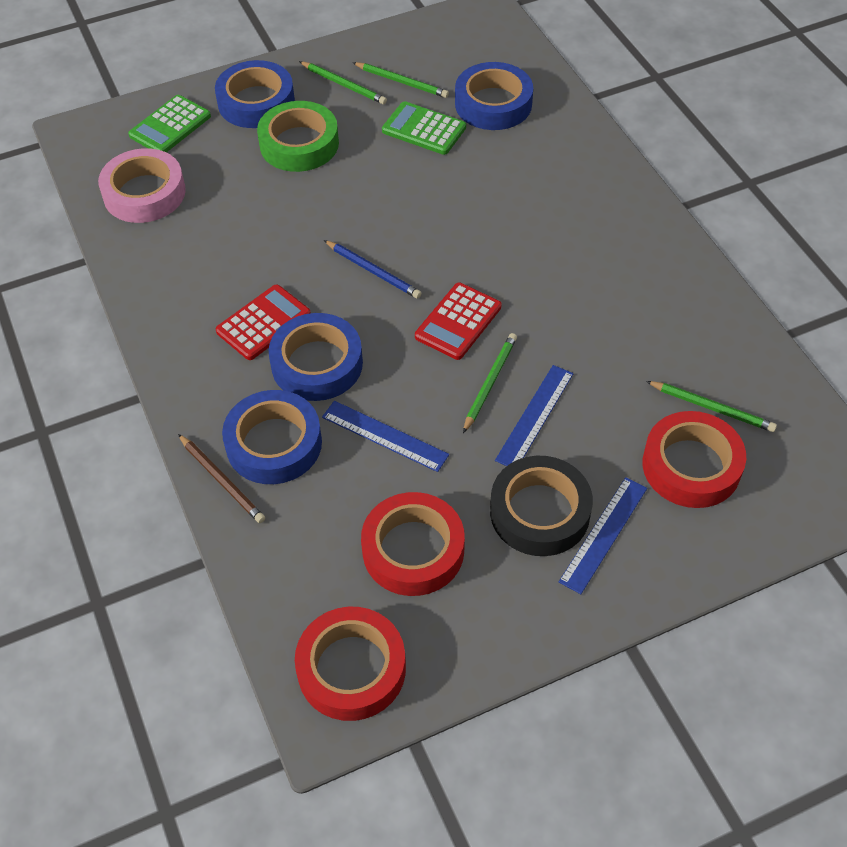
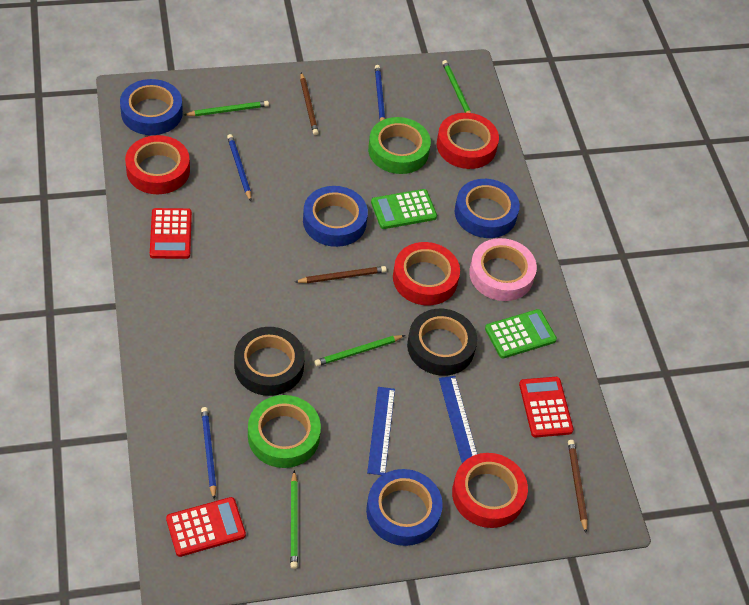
black tape: [490,456,593,556] = 1 -> [234,327,305,396] [407,309,477,376] = 2
blue pencil: [324,240,421,299] = 1 -> [201,407,216,500] [227,134,251,201] [375,65,385,121] = 3
blue ruler: [322,401,449,472] [495,365,574,466] [559,477,647,594] = 3 -> [367,387,395,475] [439,376,477,463] = 2
brown pencil: [178,434,265,523] = 1 -> [295,266,387,283] [300,72,319,135] [568,440,588,533] = 3
green tape: [257,101,339,172] = 1 -> [248,395,321,468] [368,117,431,174] = 2
red calculator: [216,285,311,360] [415,283,501,360] = 2 -> [150,208,192,259] [166,497,246,557] [519,377,574,437] = 3
red tape: [295,607,406,721] [361,492,465,596] [643,411,746,508] = 3 -> [125,135,190,194] [393,242,460,305] [437,113,499,169] [452,453,528,528] = 4

